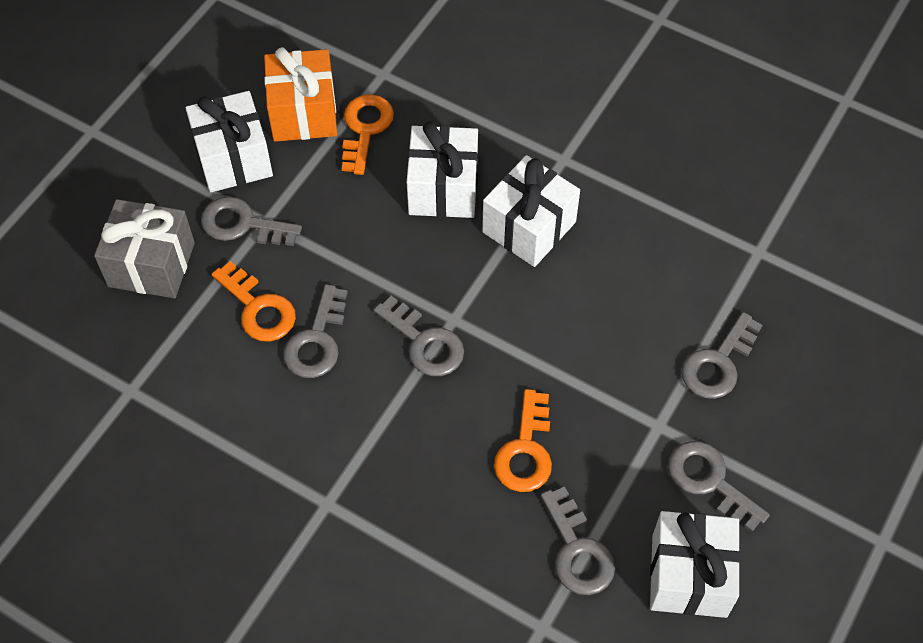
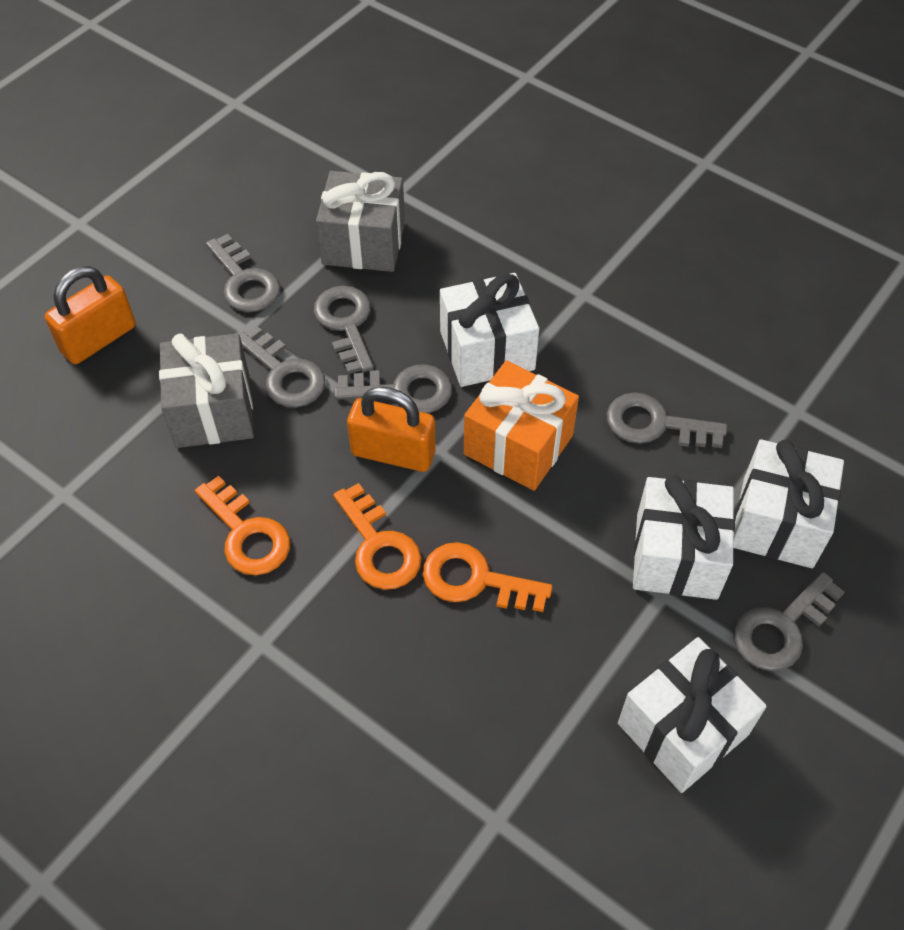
grey gift: [94,199,195,298] = 1 -> [159,333,254,448] [316,171,405,272] = 2
orange padlock: none = 0 -> [45,266,136,364] [347,386,436,472] = 2

